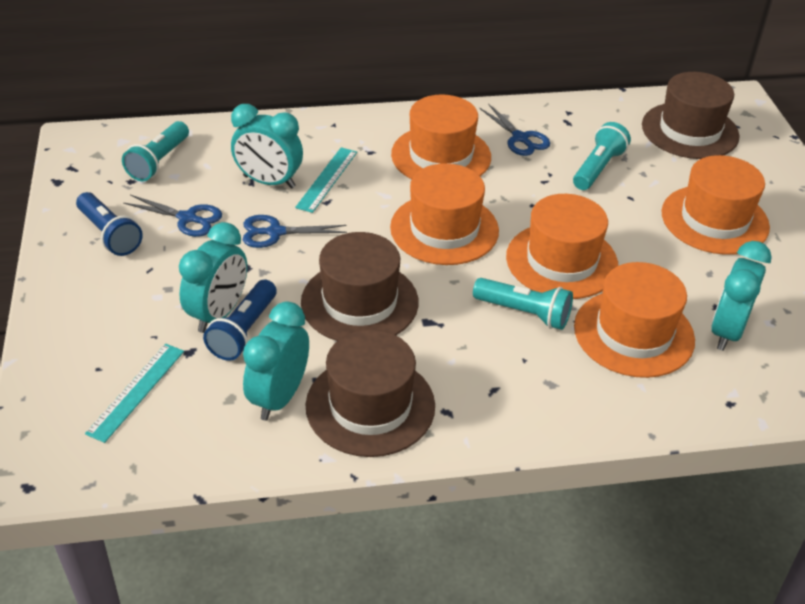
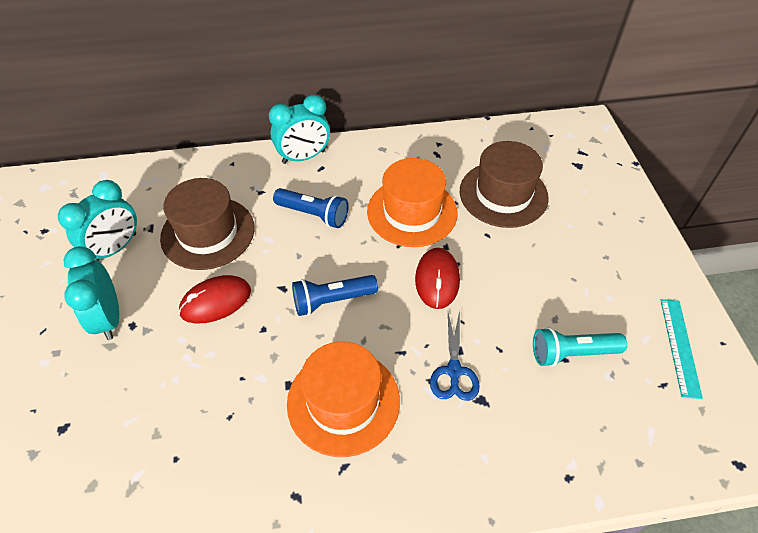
blue scissors: [123,195,222,237] [243,215,347,248] [479,104,550,156] = 3 -> [430,311,480,401] = 1
brown hat: [301,232,418,341] [306,330,435,457] [642,72,739,159] = 3 -> [160,178,255,270] [460,141,549,228] = 2
orange hat: [390,163,499,265] [391,95,491,179] [506,194,618,299] [574,262,695,378] [661,155,770,255] = 5 -> [287,341,400,457] [367,158,457,247] = 2
red mouse: none = 0 -> [178,275,251,324] [415,248,460,309] = 2
turquoise clock: [179,222,247,333] [231,104,303,188] [243,302,309,421] [711,241,772,351] = 4 -> [58,180,137,261] [64,246,119,340] [269,95,330,164] = 3
turquoise flashlight: [122,121,189,181] [473,278,573,330] [573,122,631,190] = 3 -> [533,327,627,367] = 1
turquoise ruler: [85,344,184,443] [295,147,357,213] = 2 -> [661,299,703,399] = 1

